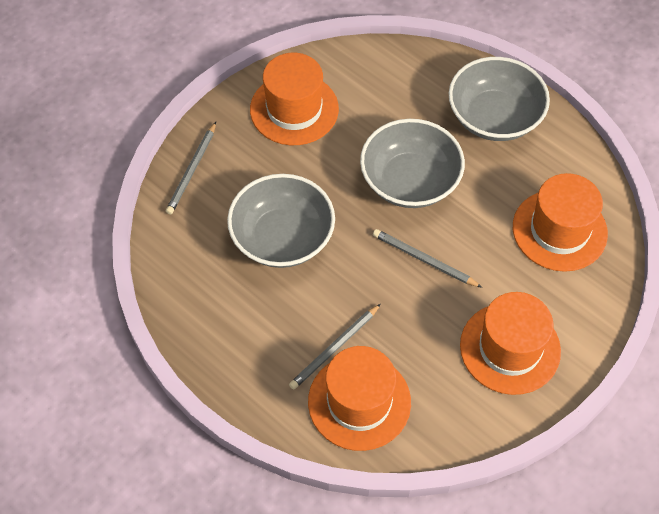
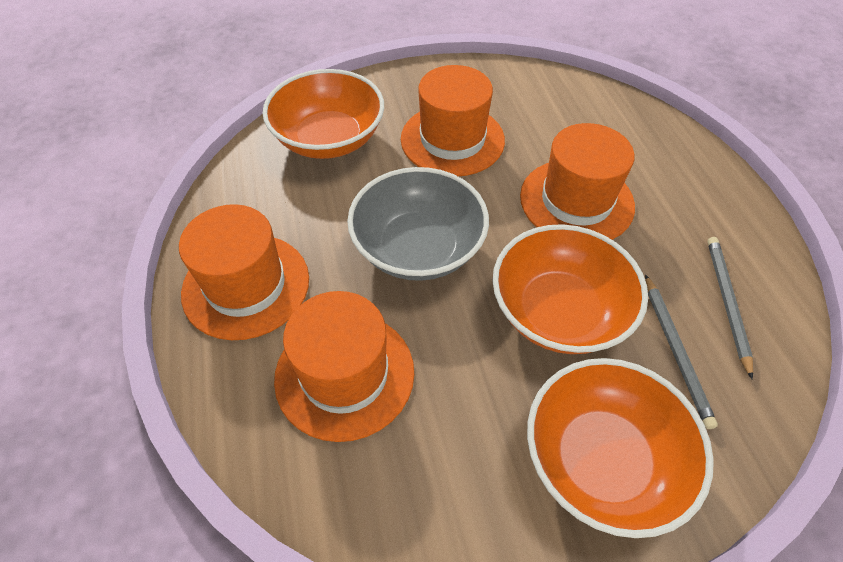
grey bowl: [227,174,335,268] [360,119,465,208] [449,57,550,141] = 3 -> [347,167,489,281] = 1
grey pencil: [166,122,216,215] [289,304,381,390] [373,229,482,288] = 3 -> [645,274,718,429] [708,237,753,380] = 2
orange bowl: none = 0 -> [262,69,384,159] [493,224,648,354] [527,358,714,538] = 3

